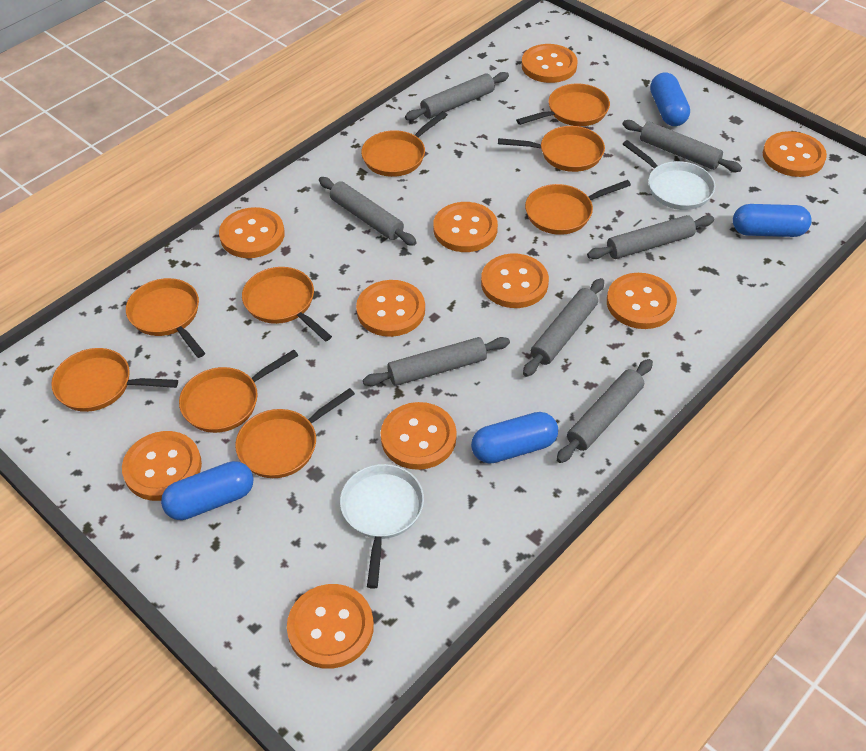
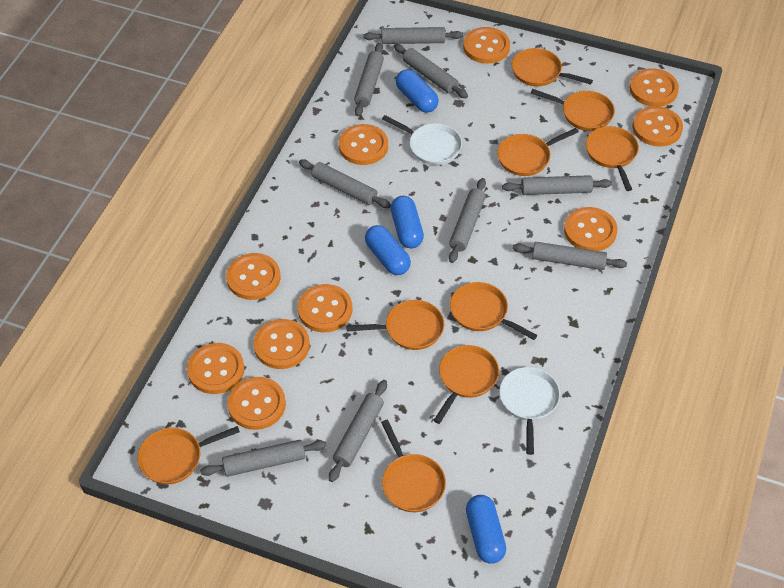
grey rolling pin: [319,177,417,246] [363,337,510,386] [405,72,509,121] [523,278,604,377] [556,359,653,463] [587,215,714,259] [622,120,742,172] = 7 -> [200,440,327,477] [299,159,391,208] [329,380,387,482] [354,43,384,116] [363,27,463,44] [394,44,468,98] [449,178,486,263] [502,175,612,195] [512,242,627,270] = 9

